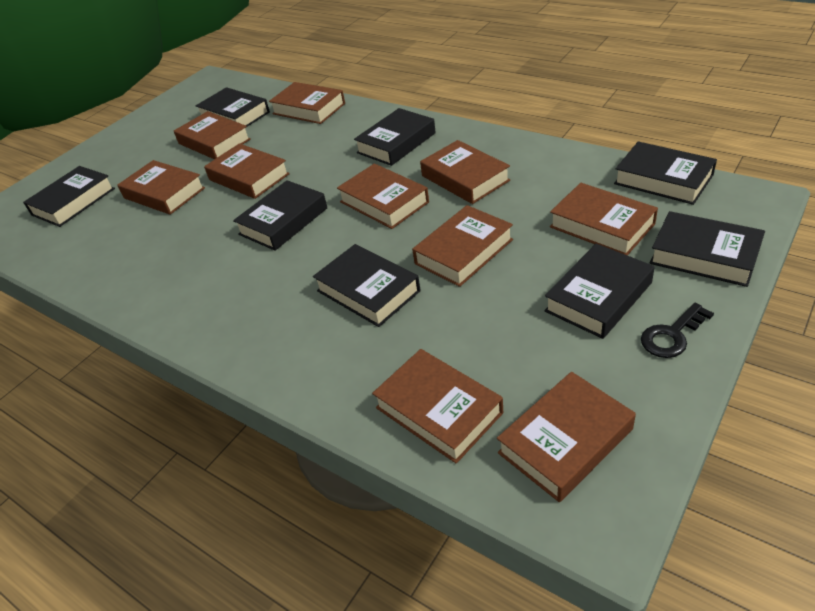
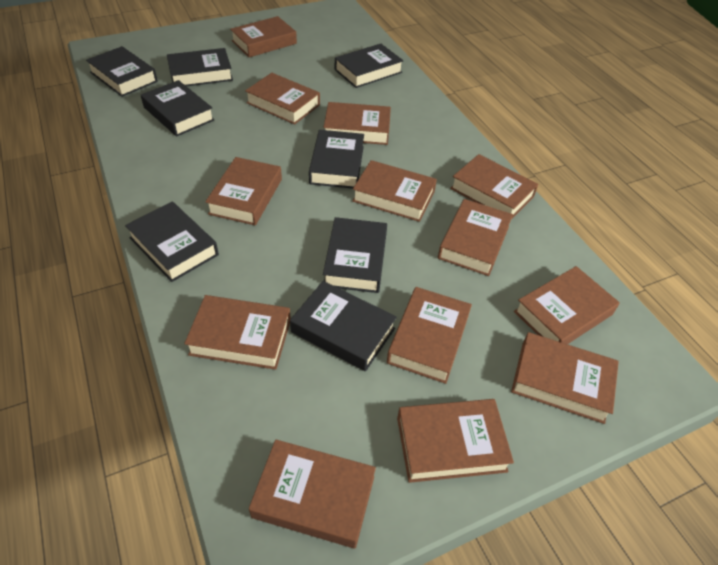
black key: [641,303,714,358] = 1 -> none = 0
brown book: [118,160,205,215] [174,111,251,159] [204,143,290,199] [269,82,345,124] [337,164,429,229] [372,349,503,464] [412,205,513,287] [420,140,510,204] [497,372,636,502] [550,183,658,255] = 10 -> [184,295,291,370] [205,157,282,225] [230,16,297,57] [245,73,320,125] [249,440,376,549] [324,102,391,145] [352,160,437,222] [387,287,472,384] [397,399,514,483] [438,199,513,276] [450,154,538,220] [511,332,619,424] [514,266,620,344] = 13

